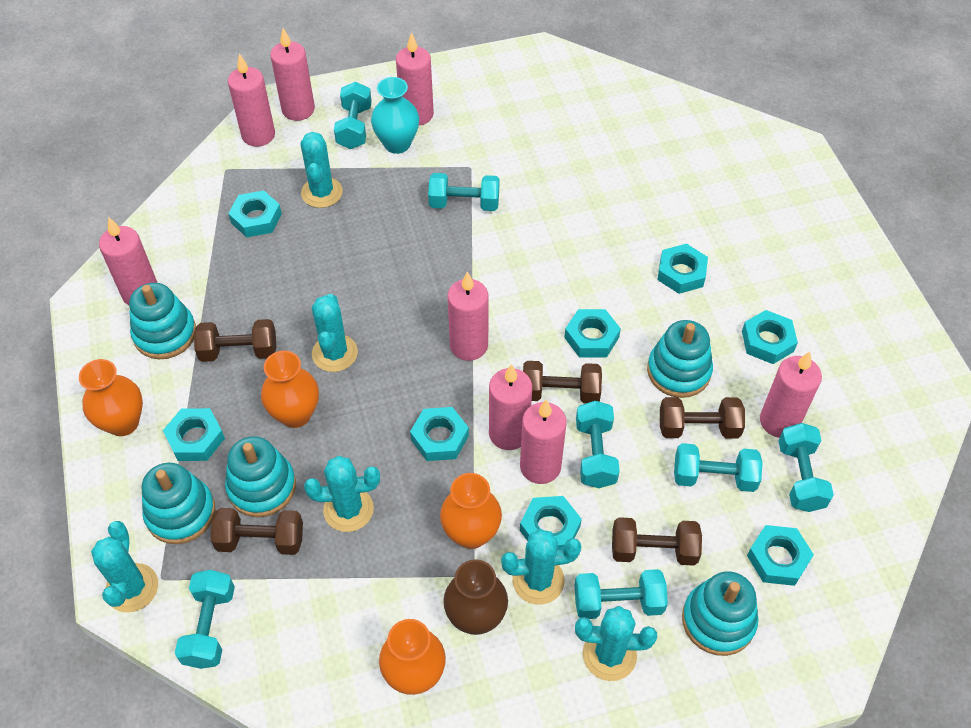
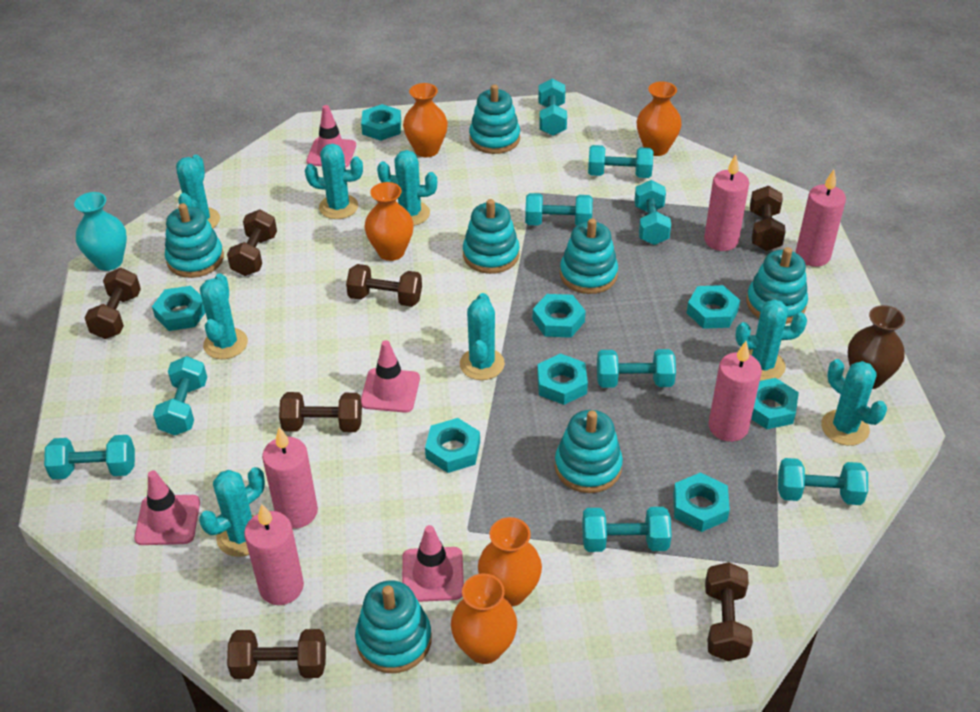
brown dumbbell: [194,319,276,362] [211,508,303,555] [523,361,602,404] [612,517,702,566] [660,397,745,439] = 5 -> [84,268,141,339] [227,210,277,276] [227,629,326,679] [279,392,362,432] [346,264,422,307] [705,562,753,661] [750,186,786,251] = 7
orange vase: [79,359,143,436] [261,351,319,428] [379,619,446,695] [440,473,502,549] = 4 -> [364,182,414,261] [403,83,448,157] [451,573,517,664] [478,517,542,607] [637,81,682,156] = 5
pink candle: [99,217,157,305] [228,53,275,147] [270,28,315,121] [396,32,434,126] [447,271,489,361] [489,364,532,450] [520,399,567,484] [760,351,822,438] = 8 -> [244,504,304,605] [262,427,318,528] [704,154,749,251] [709,341,762,442] [796,170,846,267] = 5
pink traffic cone: none = 0 -> [134,471,200,545] [306,105,356,168] [361,340,420,413] [402,525,464,602] = 4
turquoise cactus: [91,521,158,613] [300,132,343,208] [304,456,380,532] [312,294,358,372] [501,529,581,605] [575,606,657,681] = 6 -> [176,155,220,228] [199,467,265,557] [200,273,248,359] [305,144,363,219] [377,150,437,226] [460,293,505,380] [735,299,807,381] [821,359,887,446] = 8
turquoise dumbbell: [175,570,235,669] [334,82,372,149] [428,173,499,211] [575,569,668,619] [576,401,620,488] [674,443,763,492] [778,423,834,512] = 7 -> [44,435,135,479] [153,356,207,435] [525,193,593,226] [538,79,567,136] [582,507,672,552] [588,145,653,178] [597,349,676,388] [634,180,671,245] [778,458,868,505] = 9
turquoise stacking toy: [129,283,196,359] [142,463,215,544] [225,436,296,517] [647,320,713,398] [682,571,758,656] = 5 -> [165,203,224,278] [355,580,432,673] [463,199,520,274] [469,84,520,154] [555,410,623,493] [560,218,618,294] [746,247,808,324] = 7

